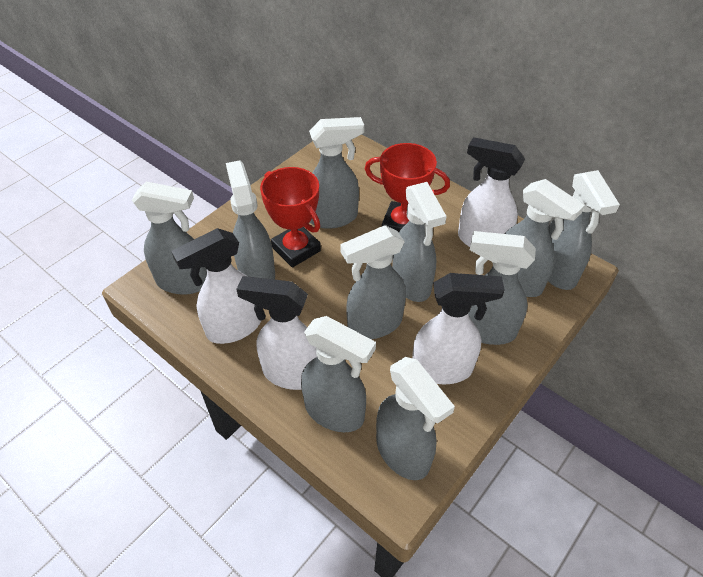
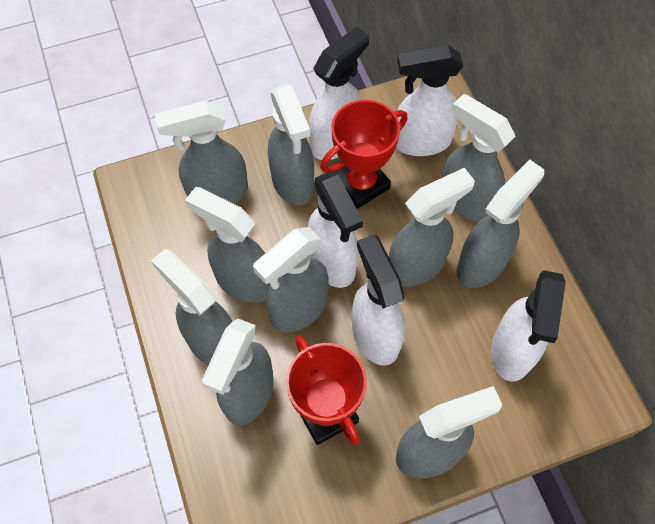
white spray bottle: [171,228,261,344] [236,276,317,390] [412,273,505,384] [458,137,525,247] = 4 -> [308,171,363,288] [309,27,369,160] [352,234,405,366] [396,45,463,156] [491,270,566,382] = 5

